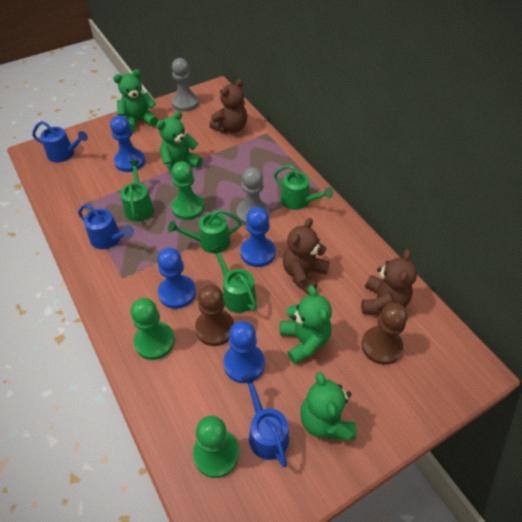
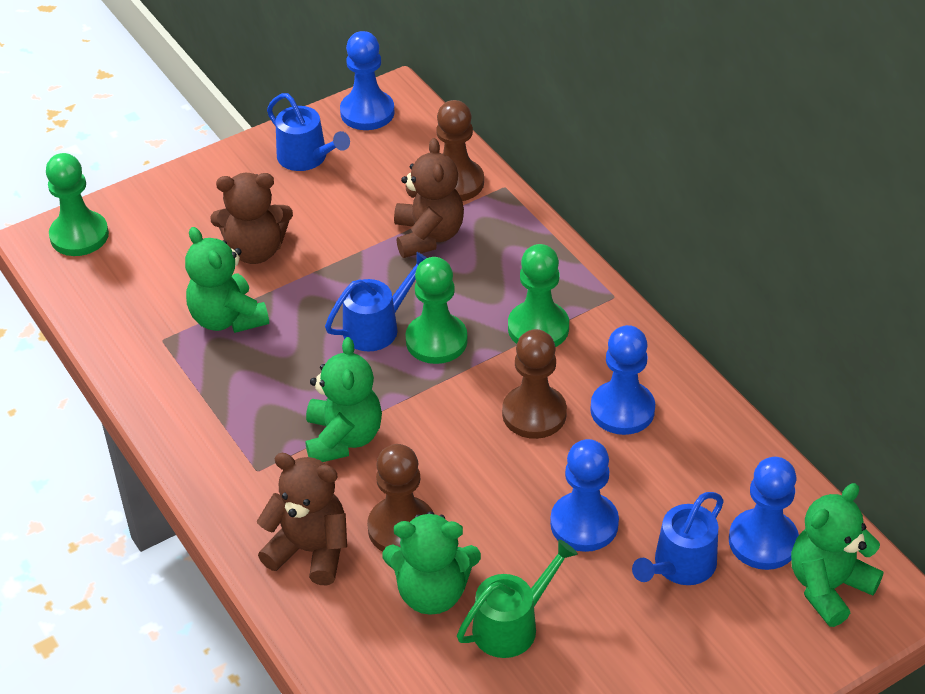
brown pawn: [195,285,234,346] [362,303,408,365] = 2 -> [367,444,433,552] [436,100,484,201] [502,329,567,439] = 3
green watering can: [120,160,154,222] [168,210,242,253] [210,245,257,313] [274,165,333,210] = 4 -> [457,539,578,658] = 1
grey pawn: [171,58,199,112] [237,167,269,225] = 2 -> none = 0

